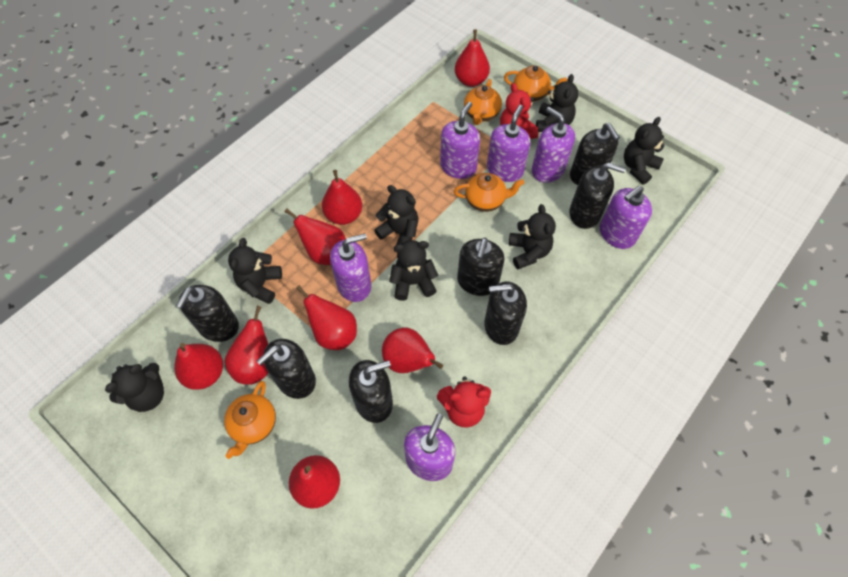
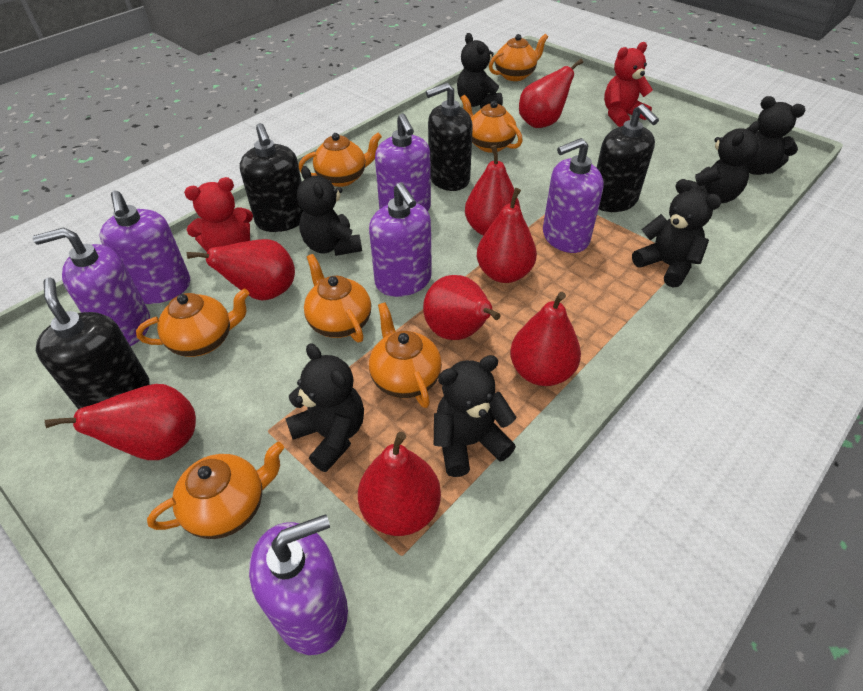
black soap dispenser: [176,285,239,342] [257,339,316,399] [349,360,393,423] [457,238,505,296] [484,281,527,345] [570,123,620,185] [570,162,626,229] = 7 -> [36,278,150,409] [240,123,304,232] [426,83,473,191] [596,104,659,212] = 4
orange teapot: [224,381,276,459] [454,173,524,212] [464,79,502,125] [504,65,567,102] = 4 -> [136,289,250,357] [147,442,284,539] [299,133,382,187] [304,254,371,343] [369,302,442,408] [460,95,523,153] [489,34,548,81] = 7

